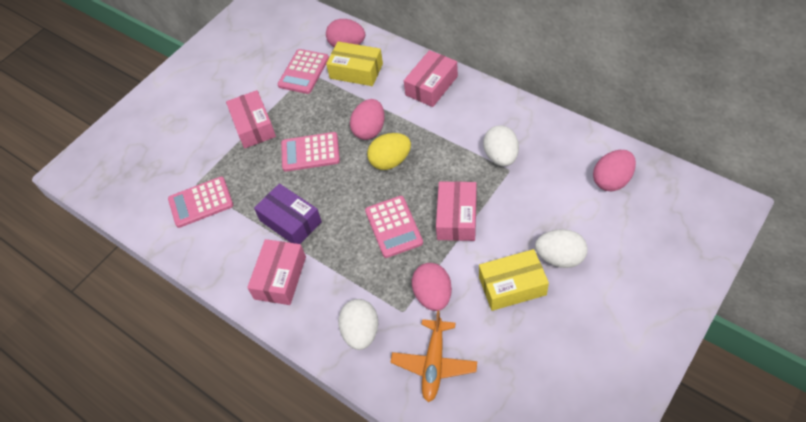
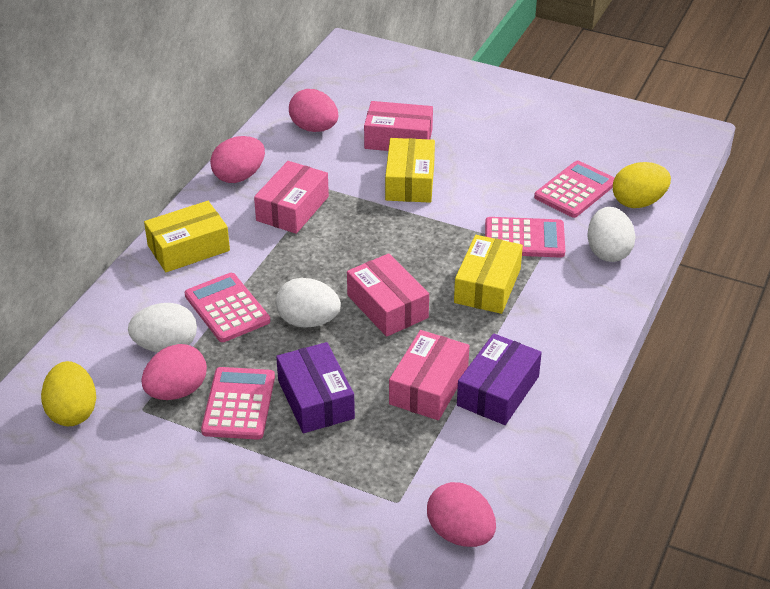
orange plane: [390,310,477,402] = 1 -> none = 0
purple box: [254,183,322,244] = 1 -> [276,342,355,433] [457,333,542,425] = 2
yellow box: [326,42,383,86] [479,249,549,311] = 2 -> [144,201,230,272] [385,138,435,203] [454,235,523,314] = 3
yellow egg: [367,133,411,170] = 1 -> [41,361,96,426] [613,162,671,208] = 2

